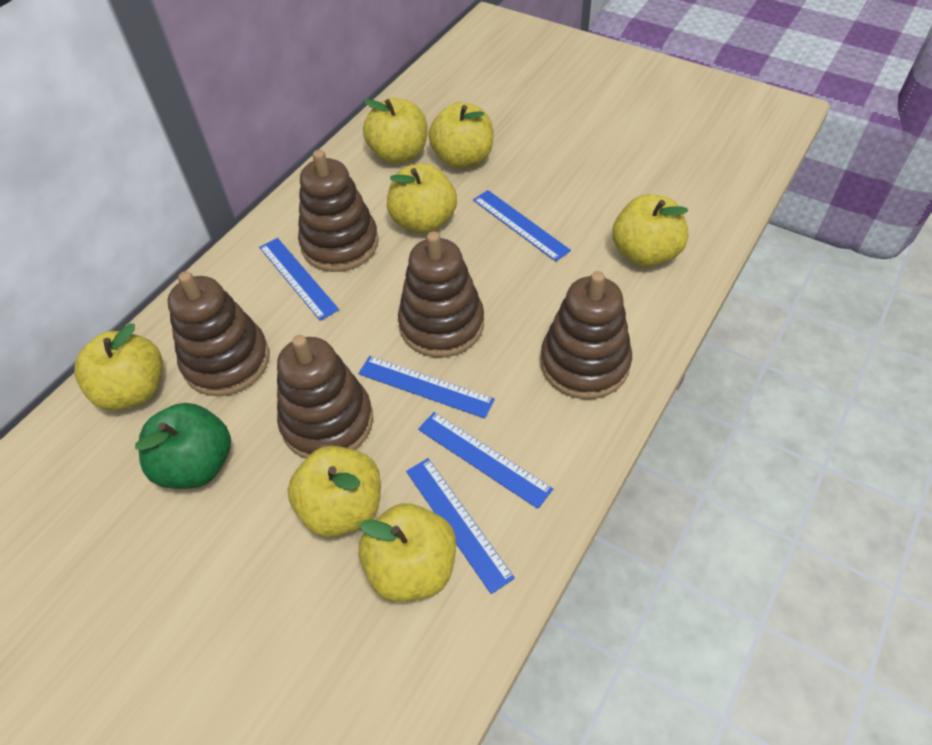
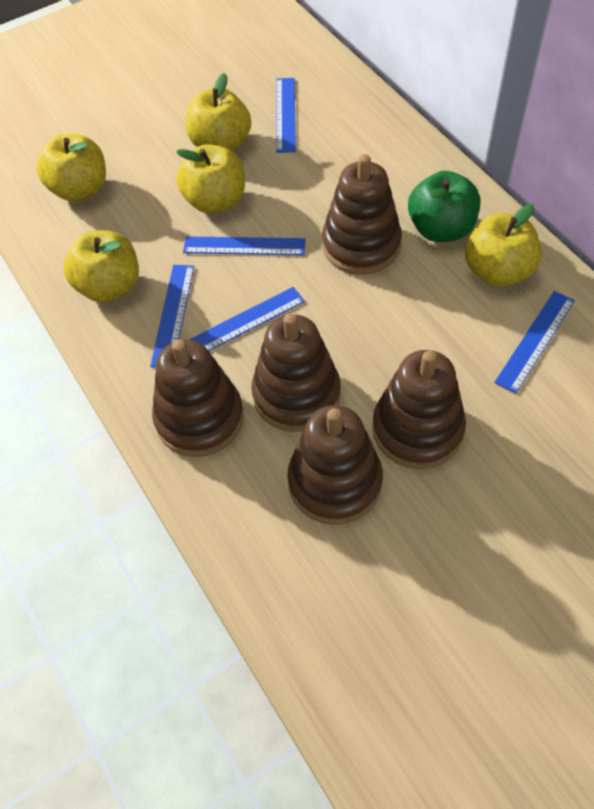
yellow apple: [74,323,163,411] [288,446,381,537] [359,503,456,602] [363,98,427,164] [387,164,457,234] [428,102,493,169] [612,194,688,267] = 7 -> [37,134,106,202] [64,230,139,303] [176,144,245,214] [186,73,251,151] [465,204,542,287] = 5

